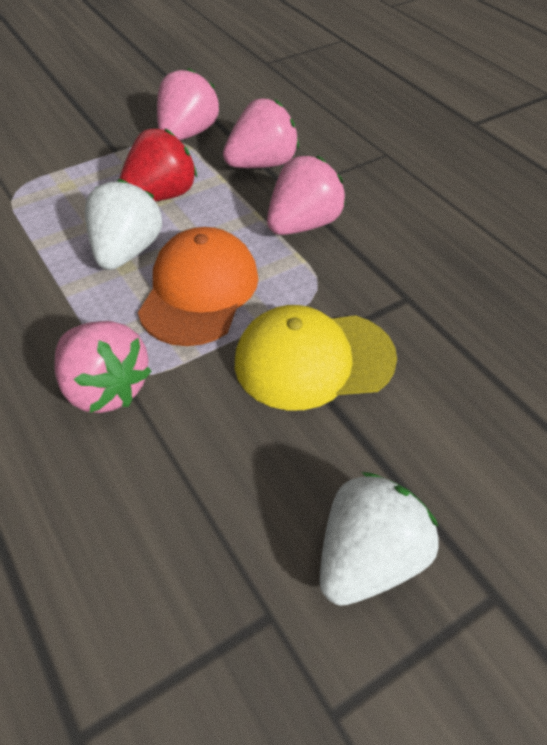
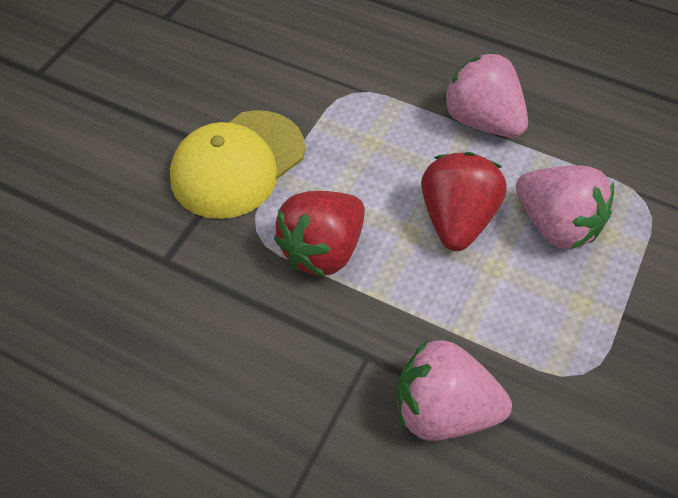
orange cap: [138,227,258,346] = 1 -> none = 0
pink strawberry: [55,321,151,413] [157,68,219,140] [223,99,299,168] [267,156,346,235] = 4 -> [397,340,512,441] [443,53,528,138] [516,165,614,249] = 3
red strawberry: [119,129,197,202] = 1 -> [274,191,365,277] [421,152,506,251] = 2
white strawberry: [85,179,162,270] [320,472,439,606] = 2 -> none = 0

